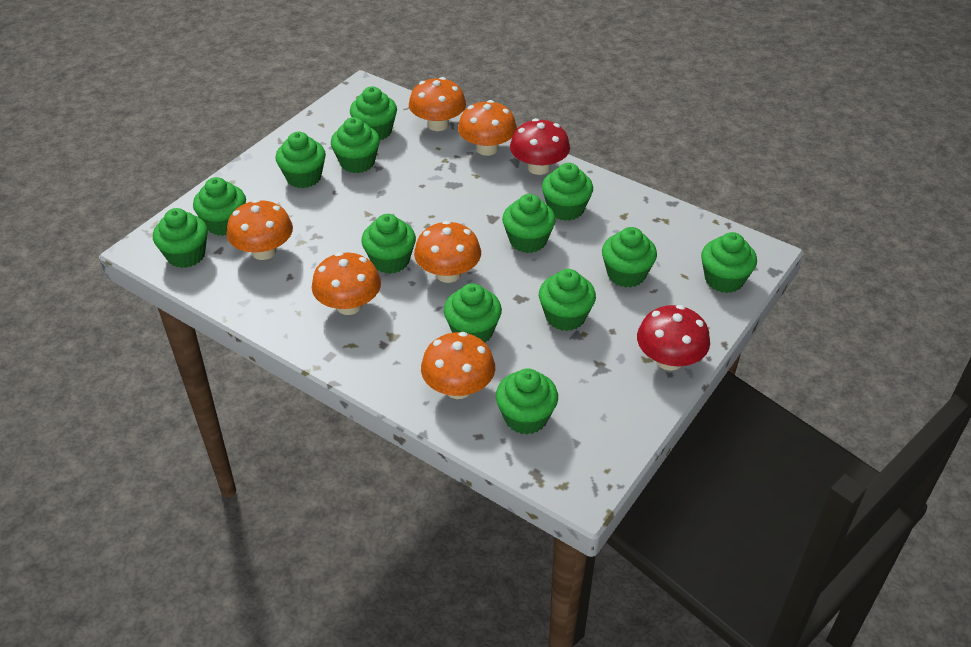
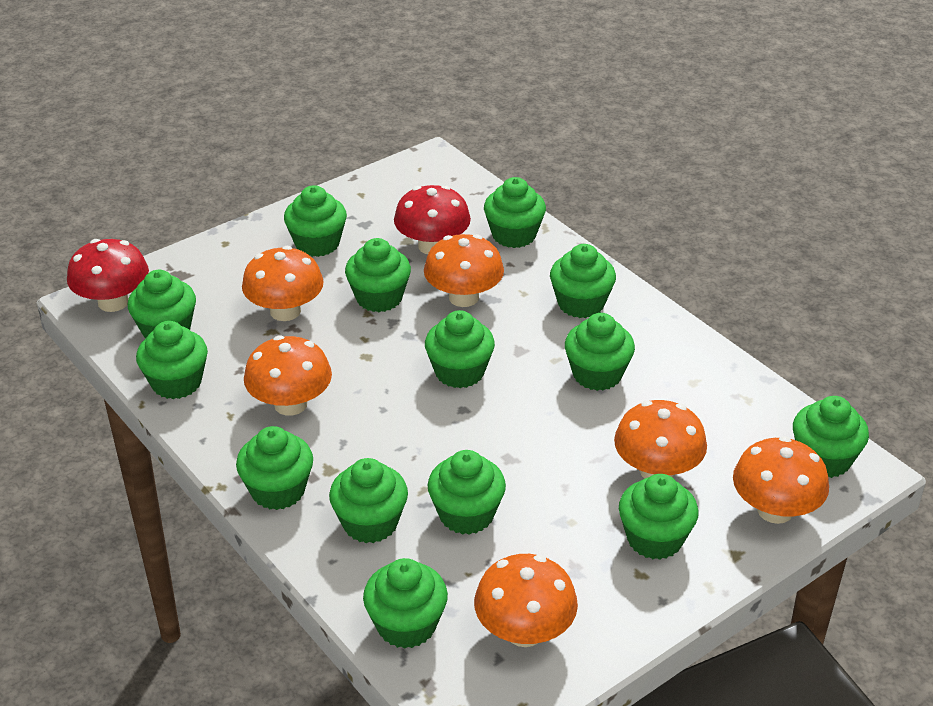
green cupcake: [153,208,208,268] [193,177,246,236] [275,132,326,188] [331,117,380,173] [350,86,397,140] [361,214,416,274] [444,283,502,343] [496,369,558,434] [502,194,556,253] [539,269,596,331] [542,163,593,221] [602,227,657,288] [701,232,757,293] = 13 -> [128,270,196,338] [136,321,208,399] [236,426,313,510] [284,185,347,257] [329,458,408,543] [345,238,411,312] [363,558,448,649] [425,310,495,388] [428,450,506,535] [484,177,546,248] [550,244,616,318] [565,313,635,391] [619,474,698,560] [793,396,869,478] = 14

